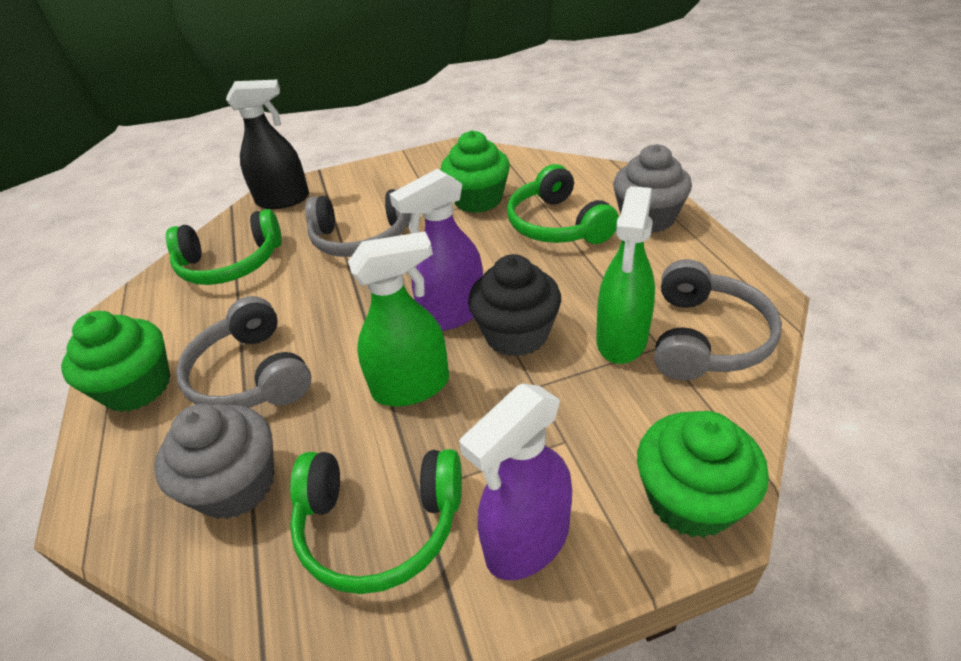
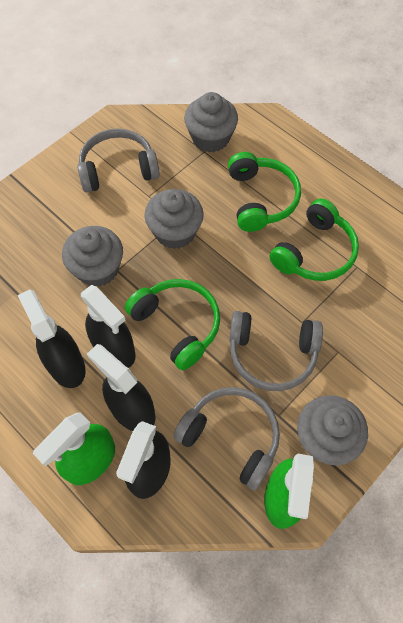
black cupcake: [468,254,561,357] = 1 -> none = 0
black spray bottle: [226,80,309,209] = 1 -> [18,289,86,388] [81,285,136,368] [87,344,155,431] [116,421,170,499] = 4
green cupcake: [61,311,170,412] [440,130,510,213] [637,411,769,538] = 3 -> none = 0
grey cupcake: [154,404,274,519] [613,144,692,233] = 2 -> [62,226,123,287] [144,189,204,249] [184,92,238,152] [297,395,368,466] = 4
purple spray bottle: [390,168,483,331] [459,383,572,580] = 2 -> none = 0

